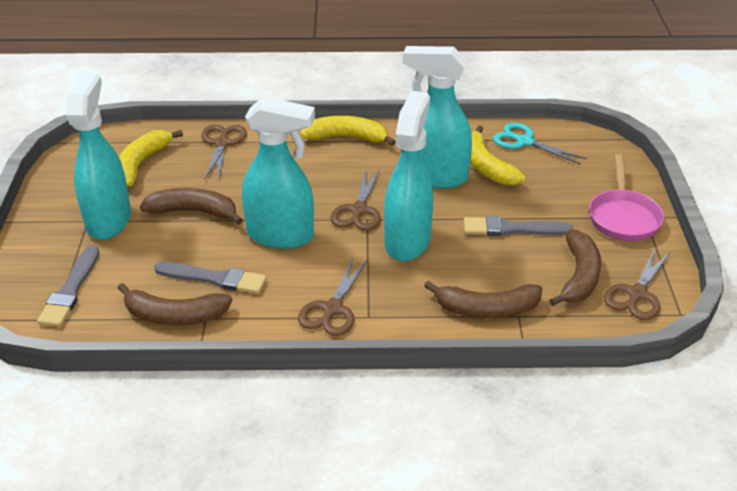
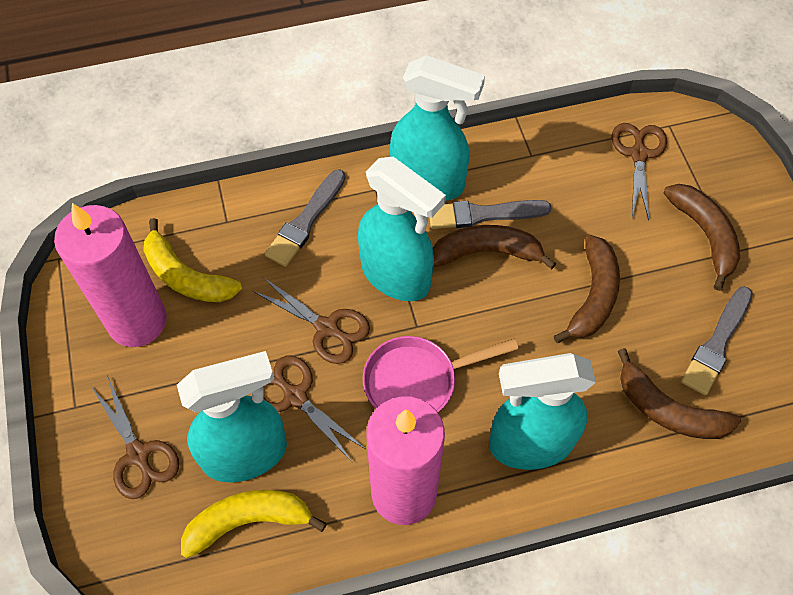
pink candle: none = 0 -> [54,203,167,347] [366,396,445,525] = 2
turquoise scissors: [493,123,587,165] = 1 -> none = 0
yellow banana: [119,130,183,187] [300,116,396,146] [470,125,525,185] = 3 -> [143,218,242,302] [181,490,327,558] = 2

